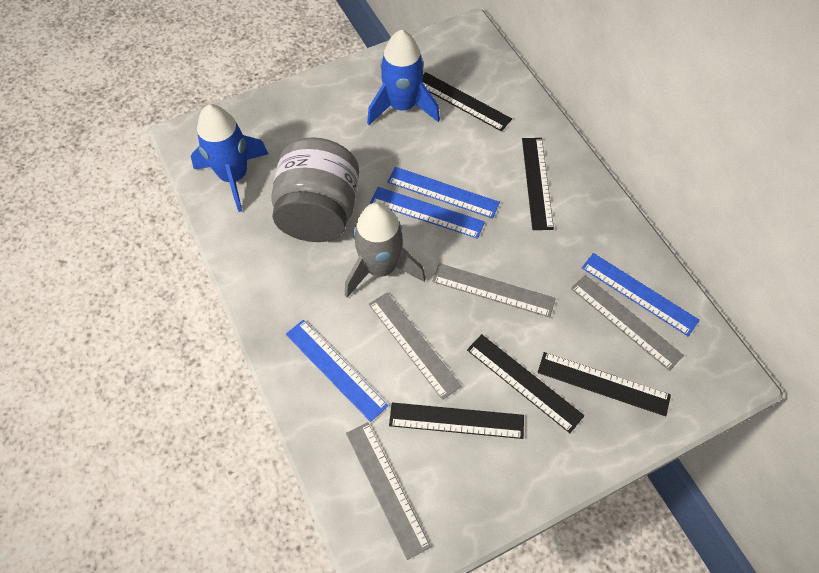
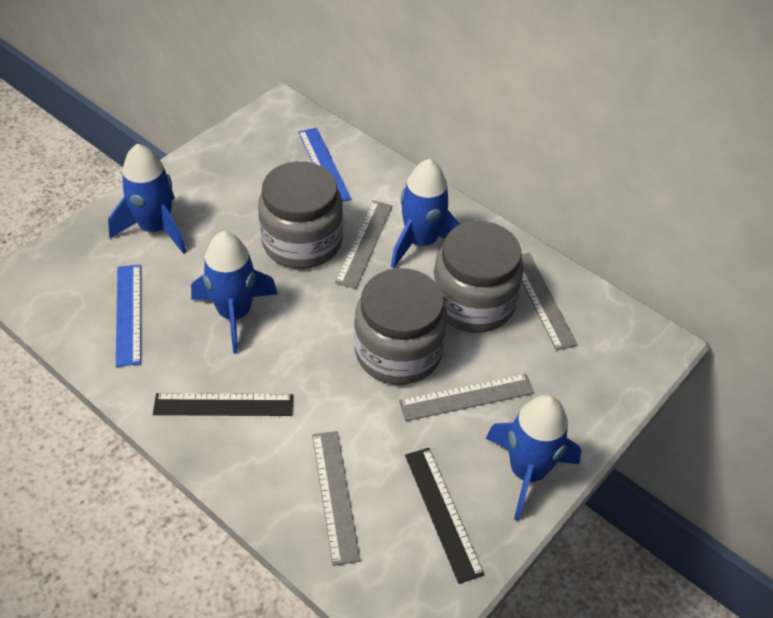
black ruler: [389,403,524,439] [422,72,512,132] [467,334,584,433] [522,138,554,230] [538,352,671,416] = 5 -> [153,393,293,416] [405,448,485,584] = 2
blue rocket: [191,104,269,212] [367,30,440,125] = 2 -> [108,144,187,254] [191,231,278,354] [391,159,460,269] [486,395,582,521] = 4
blue ruler: [286,320,388,422] [370,187,485,239] [387,167,500,219] [582,253,700,336] = 4 -> [116,265,141,367] [298,128,352,202] = 2
grey jar: [271,137,359,242] = 1 -> [258,161,343,269] [354,268,447,385] [433,221,524,333] = 3
grey rocket: [345,202,426,298] = 1 -> none = 0

